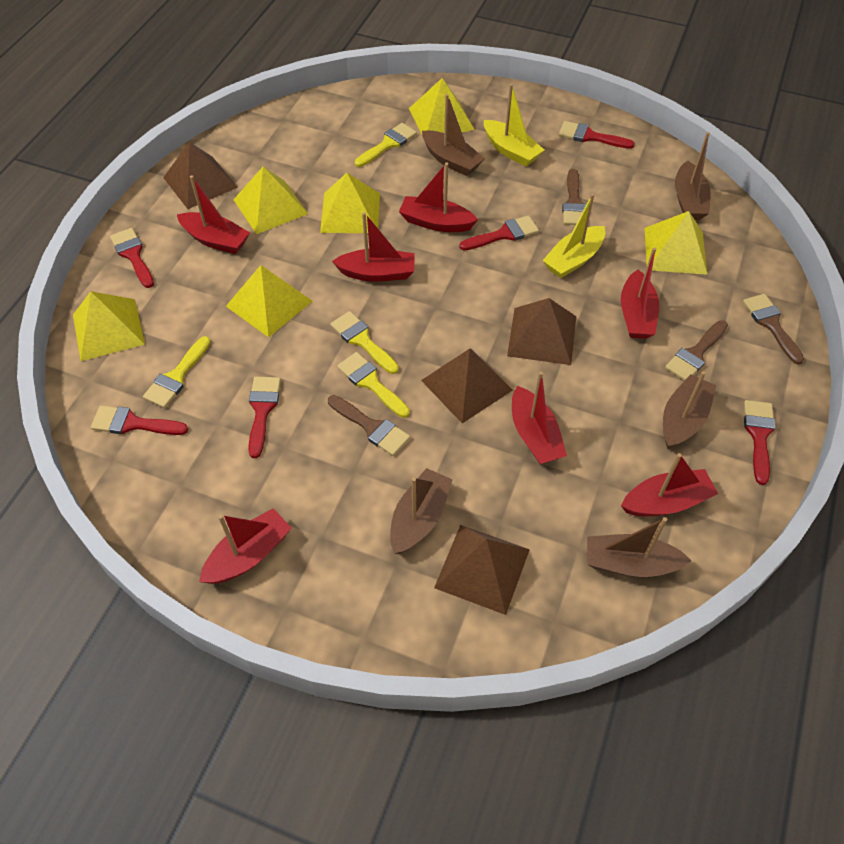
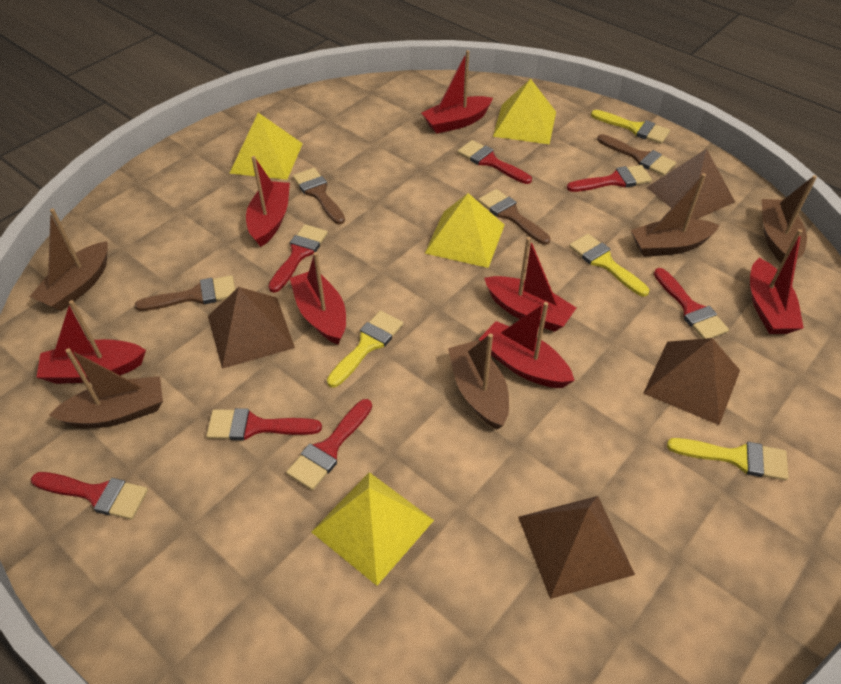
red brush: [91,406,188,435] [110,228,154,288] [248,377,281,458] [459,215,539,250] [559,121,635,149] [744,400,775,485] = 6 -> [31,472,148,520] [206,408,322,441] [268,224,328,293] [286,399,372,490] [458,140,532,184] [567,165,652,192] [654,268,729,339] = 7
yellow boat: [484,84,544,167] [542,193,605,278] = 2 -> none = 0
yellow pyramid: [73,291,145,361] [226,265,312,337] [233,167,308,234] [320,173,380,233] [409,78,475,134] [645,211,707,275] = 6 -> [229,113,303,180] [311,472,434,586] [425,193,505,268] [493,79,556,145] = 4

